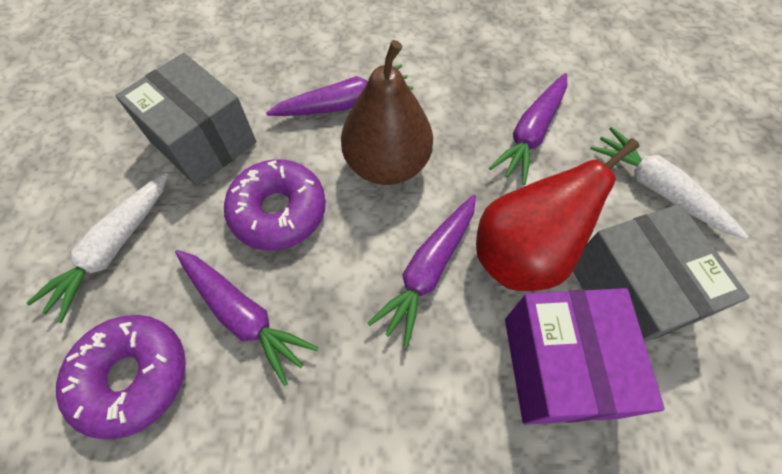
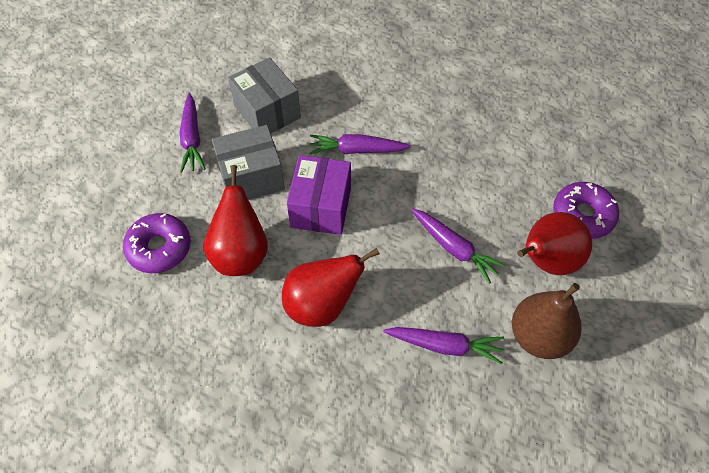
red pear: [476,138,639,291] = 1 -> [203,165,268,276] [282,248,380,327] [517,212,592,275] = 3
white carrot: [26,173,168,323] [590,127,748,239] = 2 -> none = 0

